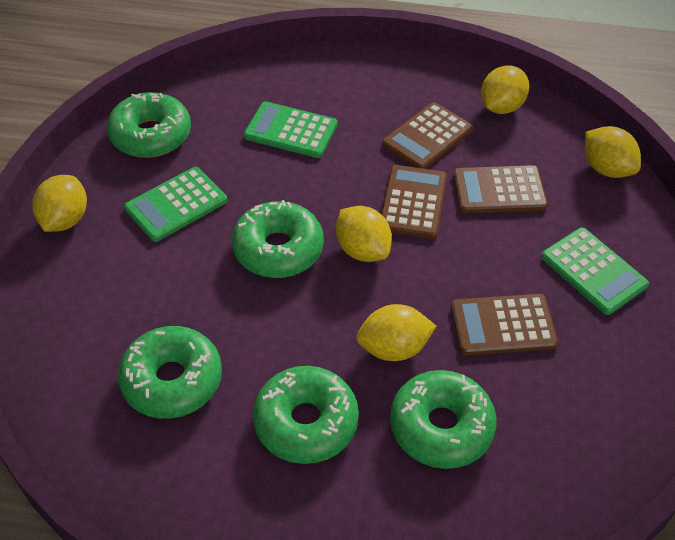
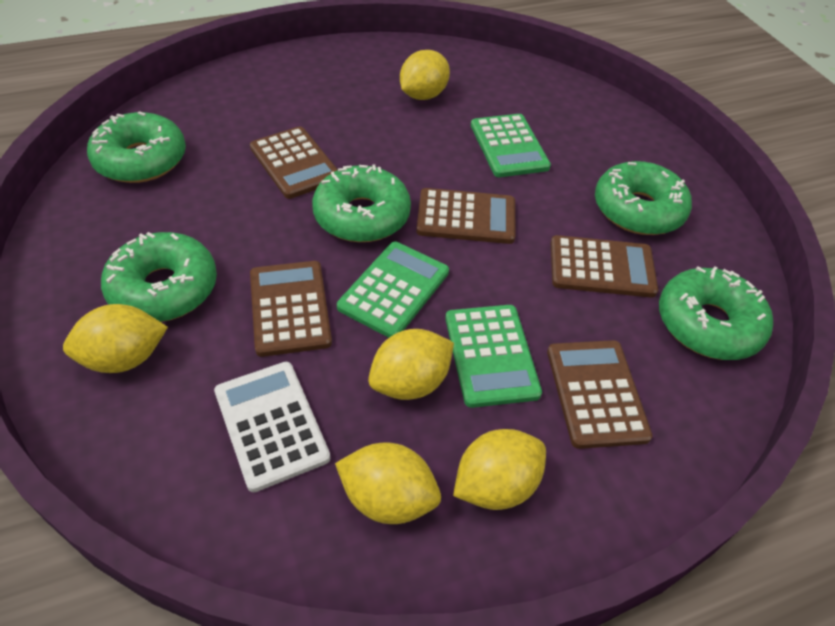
brown calculator: [381,165,447,239] [382,102,473,169] [451,294,558,356] [453,165,548,214] = 4 -> [250,126,338,199] [250,261,332,357] [416,188,516,244] [547,340,653,449] [551,235,658,298] = 5
white calculator: none = 0 -> [214,362,330,492] = 1

